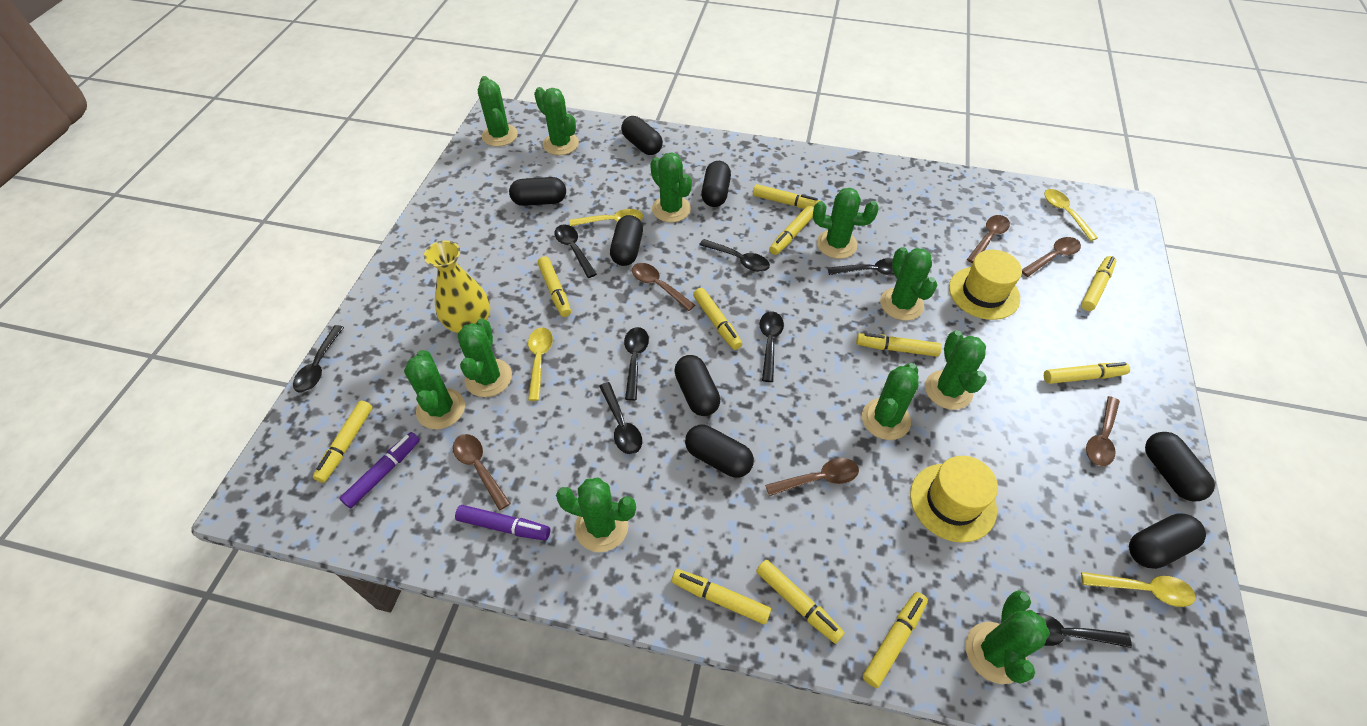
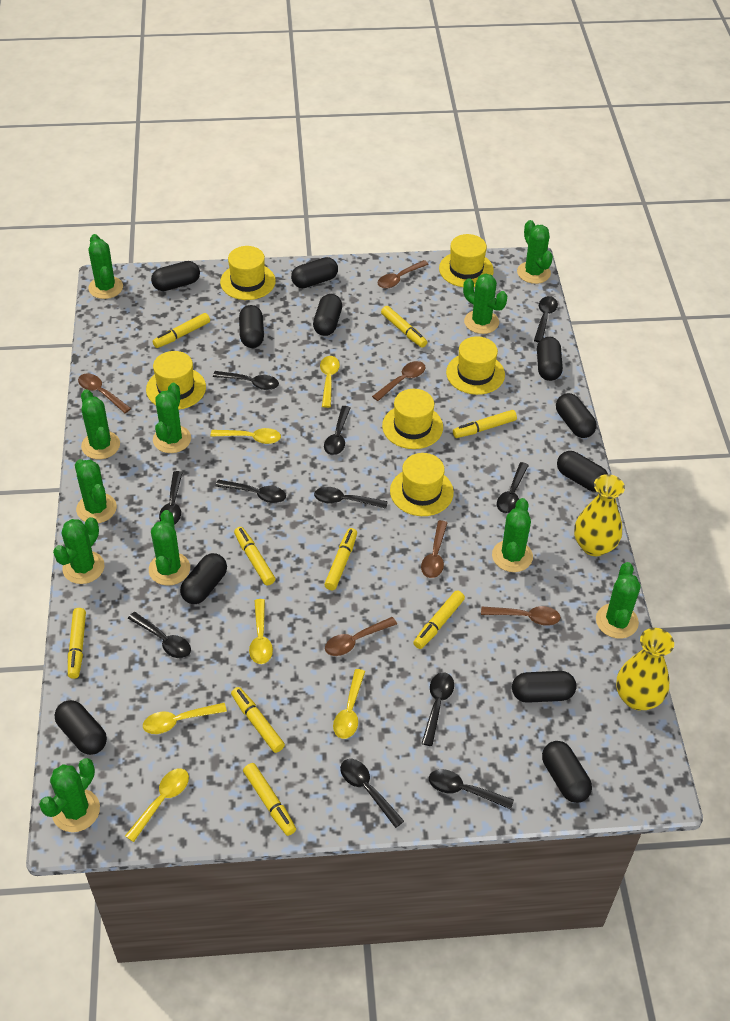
black capsule: [509,177,566,206] [610,215,643,266] [621,116,663,155] [674,355,720,416] [685,425,754,478] [701,161,731,207] [1129,513,1206,569] [1145,432,1215,501] = 8 -> [55,700,107,755] [151,261,200,291] [180,553,227,604] [239,305,264,348] [291,257,338,288] [313,294,342,336] [512,671,576,703] [537,337,563,381] [542,741,592,803] [556,393,597,438] [557,451,608,492] = 11
black spoon: [293,325,344,393] [554,224,597,278] [599,382,642,454] [624,327,649,401] [699,239,770,272] [760,311,784,382] [828,258,894,276] [1036,613,1132,648] = 8 -> [128,612,191,658] [159,471,183,525] [213,371,279,390] [215,480,286,503] [314,487,388,509] [324,406,350,455] [340,759,404,828] [421,672,454,746] [429,769,514,809] [497,462,529,514] [534,296,558,343] = 11
purple marker: [339,432,420,508] [455,505,550,541] = 2 -> none = 0
yellow hat: [910,455,998,543] [949,250,1022,320] = 2 -> [146,351,206,410] [220,246,276,300] [382,389,443,449] [390,453,454,516] [439,234,494,287] [446,336,505,395] = 6
yellow marker: [313,401,373,483] [538,256,571,317] [671,569,771,625] [693,288,742,350] [753,184,820,209] [756,560,845,644] [769,206,814,255] [856,333,942,357] [863,592,928,688] [1044,362,1130,384] [1081,256,1116,311] = 11 -> [68,608,86,679] [153,313,210,348] [231,687,285,753] [234,527,275,586] [243,763,296,836] [324,528,357,590] [381,306,427,348] [413,590,465,649] [453,410,517,438] = 9
yellow spoon: [528,327,553,401] [570,209,643,226] [1044,189,1098,241] [1081,572,1195,607] = 4 -> [125,769,189,842] [143,703,227,734] [210,428,281,444] [249,599,273,664] [320,356,340,408] [333,669,365,739] = 6
yellow vase: [424,240,490,333] = 1 -> [574,474,625,556] [616,628,674,710] = 2

